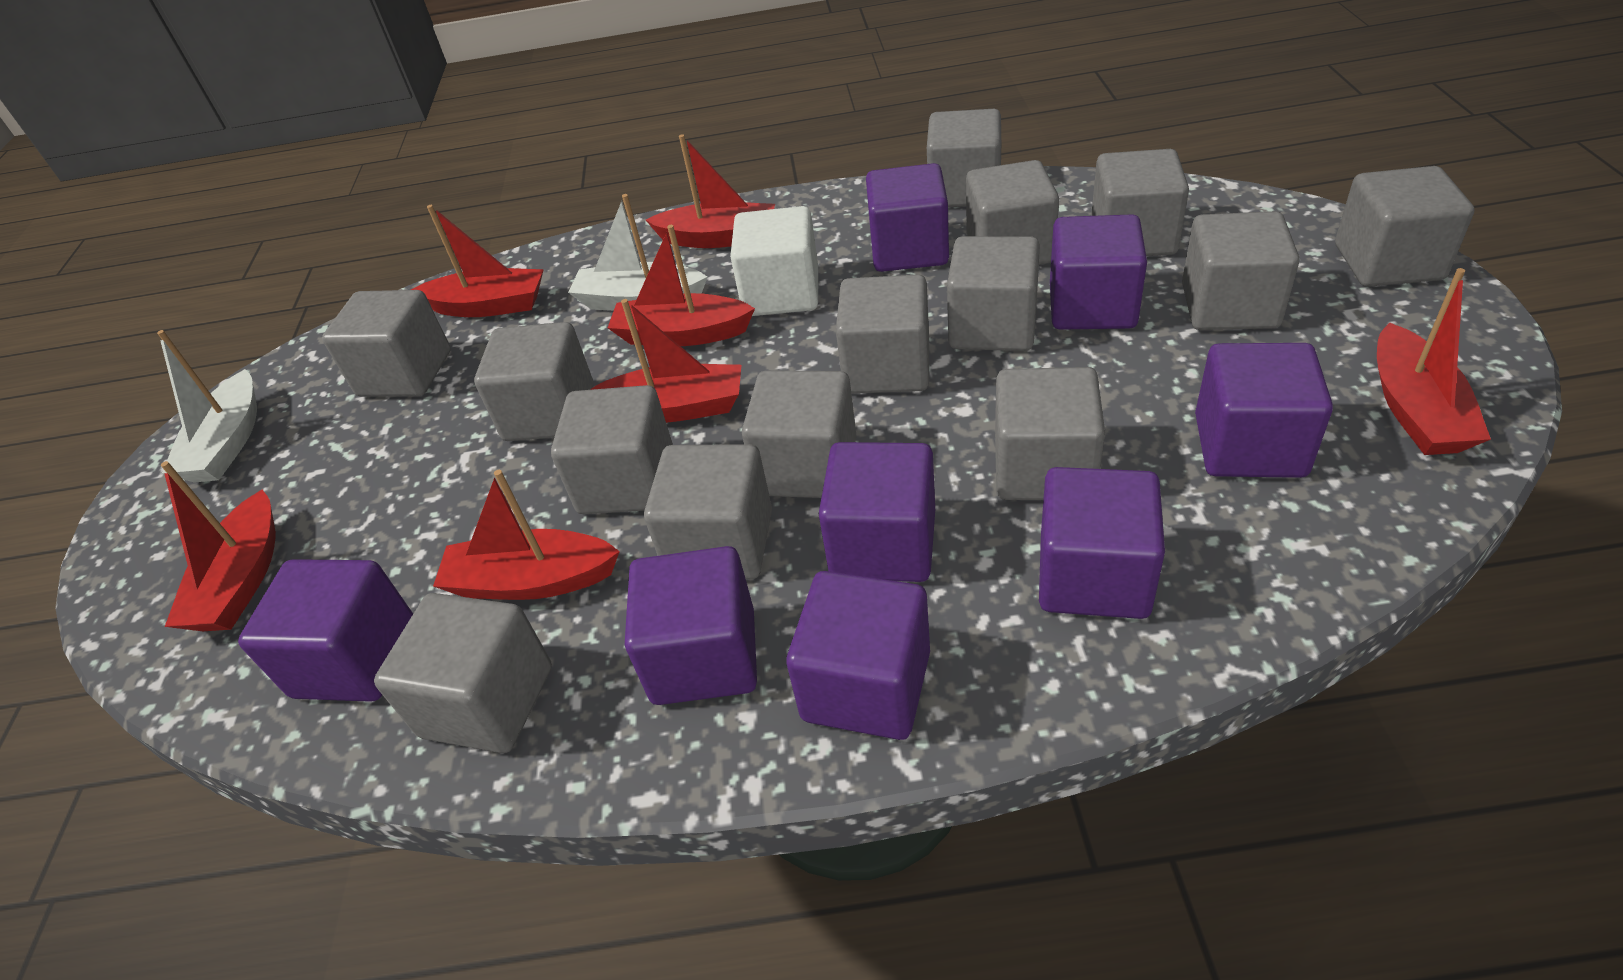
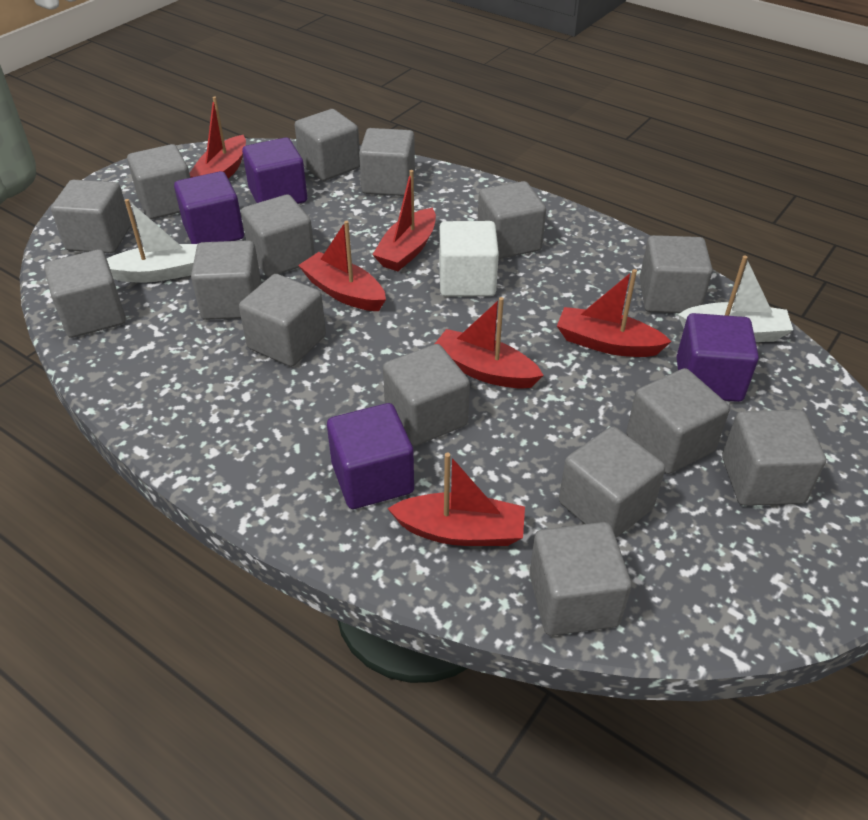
grey cube: [322,290,451,397] [374,593,552,753] [474,322,593,441] [551,385,673,514] [644,444,772,579] [742,370,856,498] [836,275,929,394] [927,109,1001,207] [947,236,1040,351] [966,160,1059,265] [995,367,1105,500] [1091,149,1189,256] [1182,211,1299,330] [1335,166,1474,287] = 14 -> [44,250,126,338] [51,180,131,253] [127,144,190,219] [191,240,262,320] [239,274,326,367] [241,195,315,277] [295,109,360,181] [359,128,415,196] [383,344,470,446] [478,181,546,259] [529,522,632,636] [559,426,665,538] [626,368,730,474] [639,235,713,313] [722,410,826,506] = 15
purple cube: [238,559,413,702] [625,546,757,705] [786,571,930,740] [819,442,935,582] [866,163,949,272] [1039,467,1165,619] [1050,214,1147,330] [1195,343,1333,478] = 8 -> [174,171,244,244] [242,137,307,204] [327,403,414,509] [676,313,759,402] = 4
red boat: [161,461,276,631] [411,205,544,317] [433,470,620,600] [590,299,741,423] [608,225,755,346] [646,134,775,248] [1377,268,1491,455] = 7 -> [189,96,246,179] [298,221,386,311] [372,170,436,271] [387,453,525,546] [435,297,544,389] [557,269,672,357] = 6

